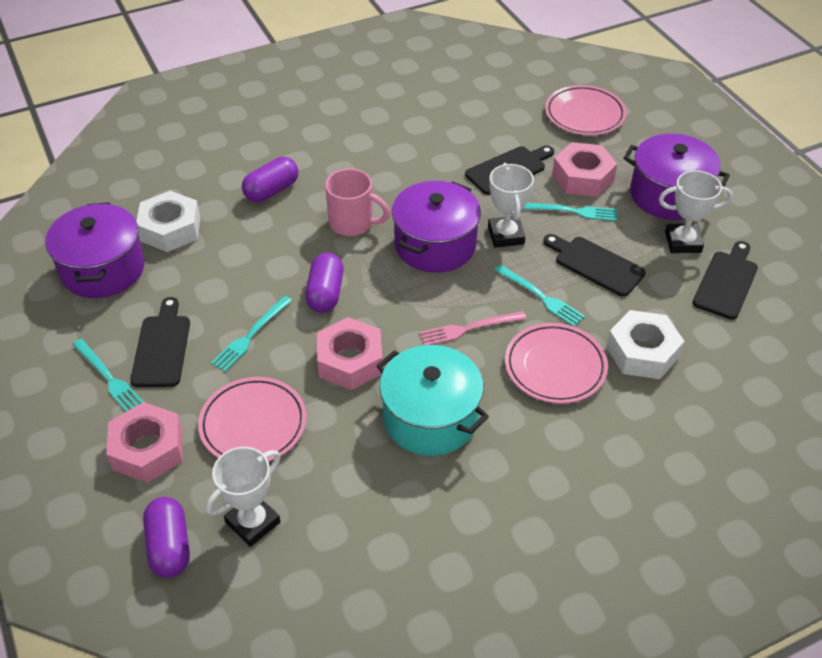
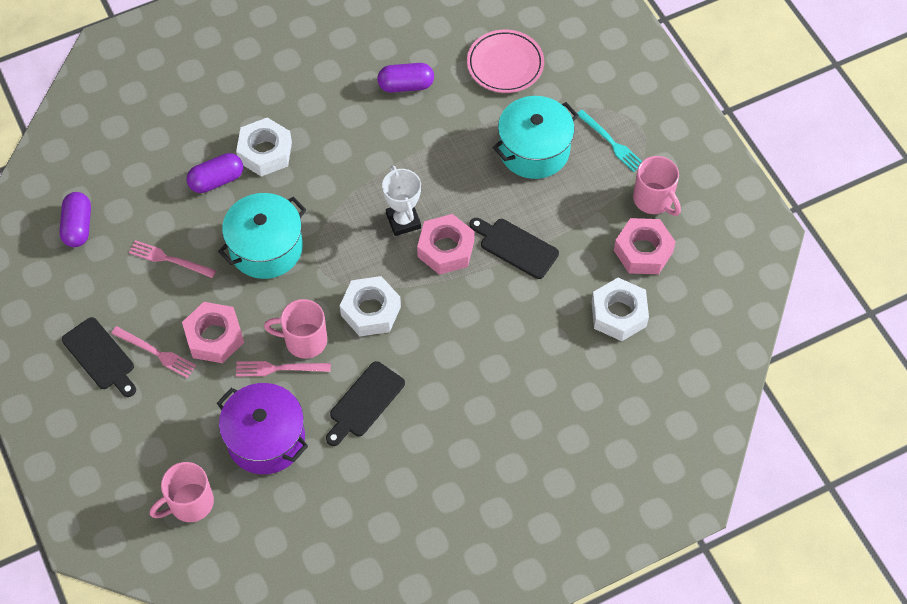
black cutting board: [130,297,190,387] [465,145,554,195] [543,234,646,297] [693,241,758,320] = 4 -> [62,317,136,397] [326,361,405,446] [470,218,559,279] = 3
pink fork: [419,311,527,345] = 1 -> [111,326,196,378] [129,240,216,278] [236,361,331,376] = 3
pink mug: [325,169,390,236] = 1 -> [150,462,214,522] [264,299,327,359] [633,156,681,216] = 3
pink plate: [198,377,307,462] [505,323,608,404] [545,85,627,135] = 3 -> [467,30,544,93] = 1
purple pot: [45,202,145,298] [392,181,481,273] [624,134,730,220] = 3 -> [217,383,308,474] = 1
turquoise fork: [72,339,143,412] [211,296,292,372] [495,264,585,327] [523,203,617,221] = 4 -> [577,110,642,172] = 1
turquoise pot: [376,345,489,456] = 1 -> [218,193,306,279] [493,96,579,179] = 2
white nut: [136,191,200,252] [606,310,684,379] = 2 -> [236,117,292,177] [340,276,401,336] [592,278,649,341] = 3
white trophy: [206,447,281,547] [488,163,534,248] [659,170,733,253] = 3 -> [382,165,421,236] = 1

